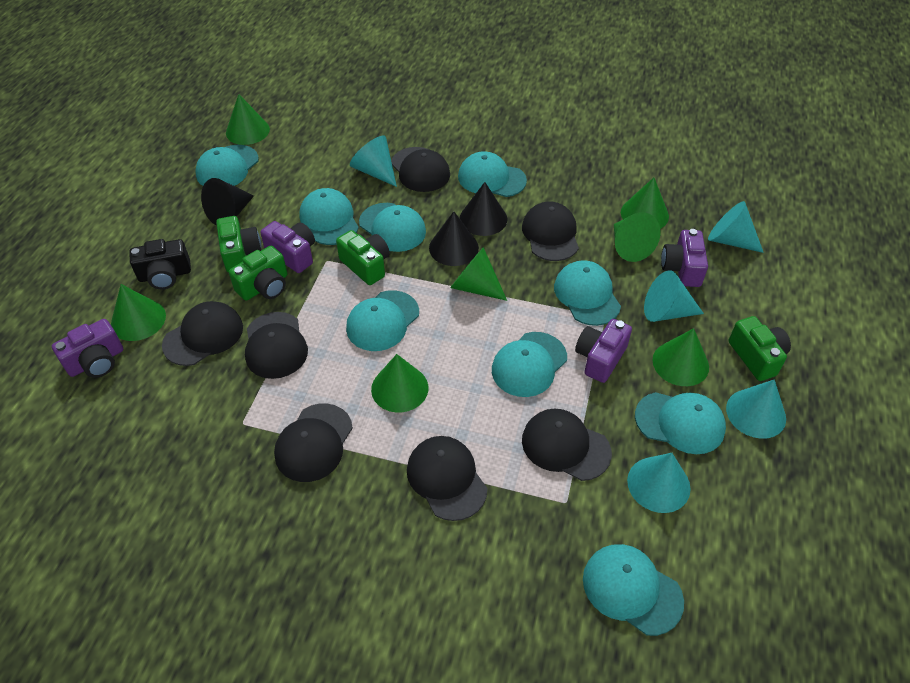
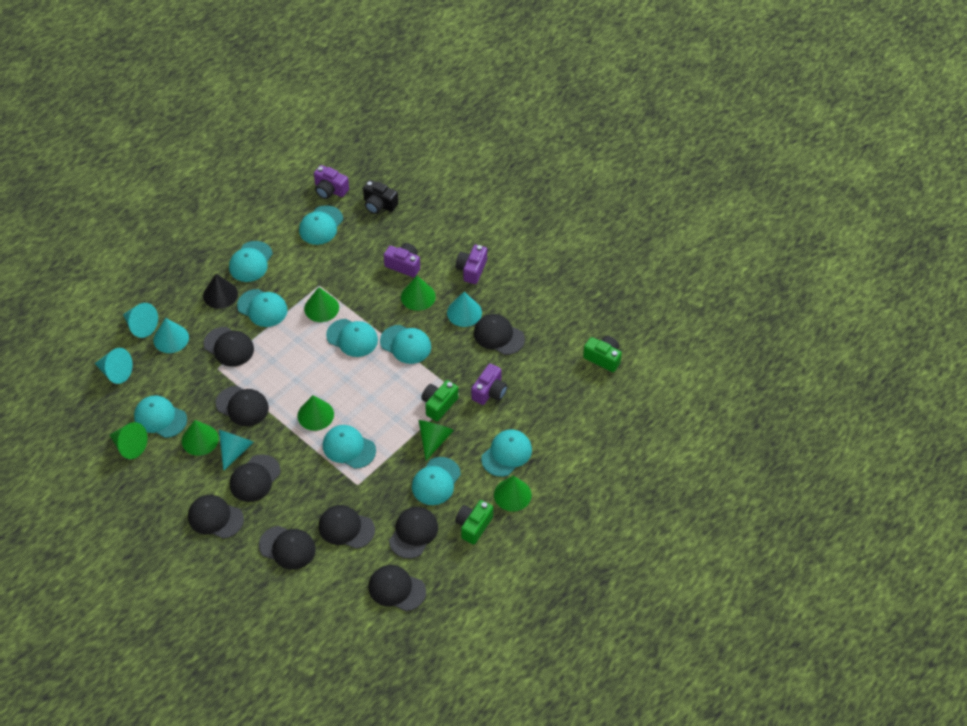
black cap: [162,301,243,366] [245,312,308,379] [274,403,353,482] [391,147,450,192] [407,436,487,521] [522,202,579,261] [522,409,612,481] = 7 -> [188,495,244,539] [204,327,254,367] [216,386,269,426] [230,454,281,502] [259,526,316,570] [319,505,375,549] [368,565,426,611] [389,507,438,559] [474,314,525,355] = 9
black cone: [201,178,254,226] [429,211,479,266] [460,182,507,236] = 3 -> [203,274,238,309] = 1
green camera: [216,216,262,273] [229,246,287,301] [336,230,390,285] [729,316,791,381] = 4 -> [421,380,458,421] [455,500,493,545] [583,336,622,372] = 3

